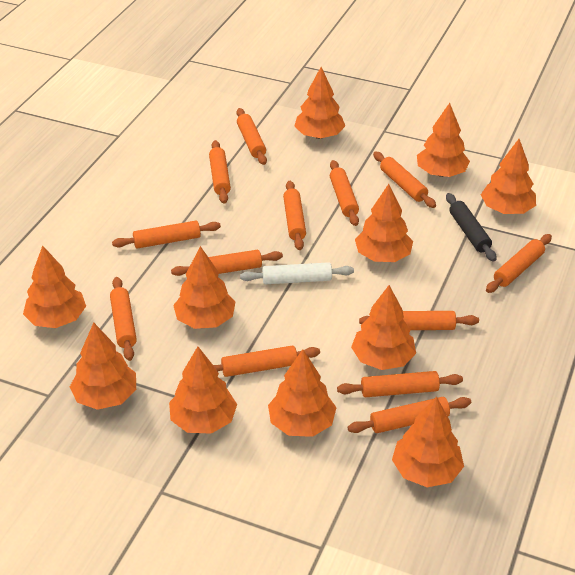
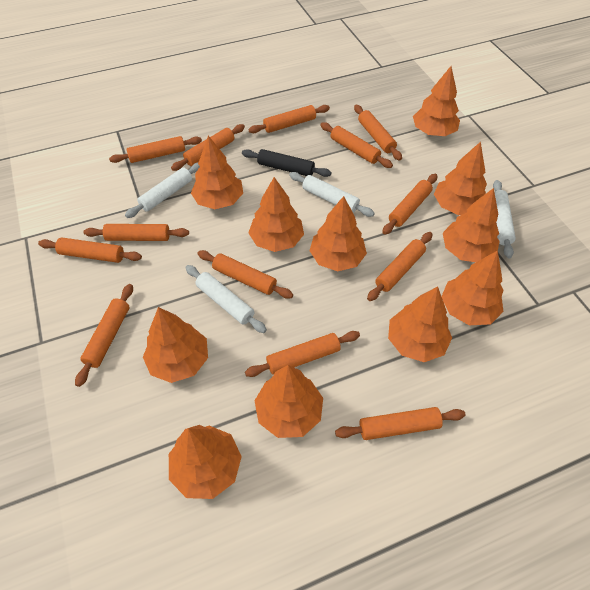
white rolling pin: [240,262,354,284] = 1 -> [125,163,200,218] [185,265,267,333] [289,172,375,217] [493,180,516,258] = 4

